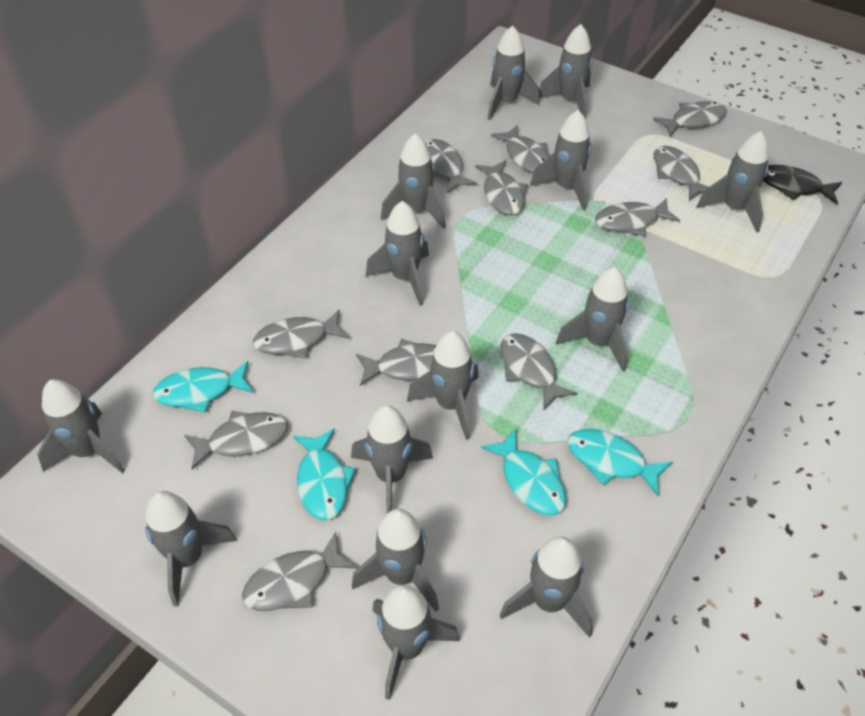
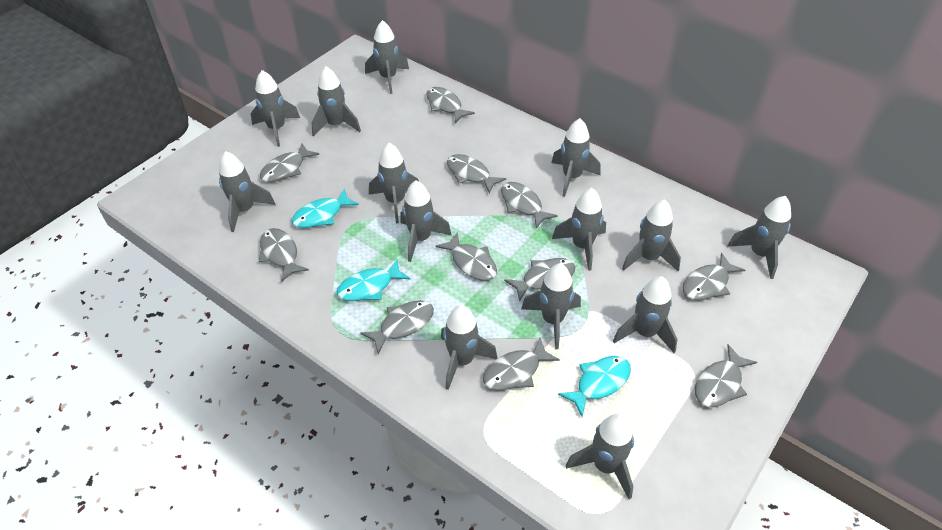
black fish: [763,165,842,204] = 1 -> none = 0
turquoise fish: [152,361,253,412] [293,429,356,520] [481,428,566,516] [567,429,672,496] = 4 -> [292,188,359,228] [337,259,411,301] [558,356,631,417] = 3

